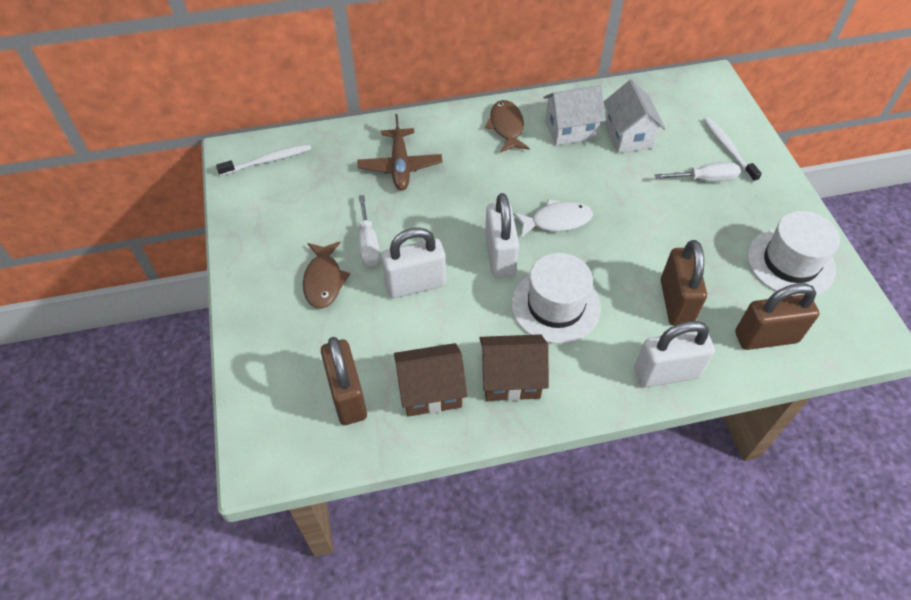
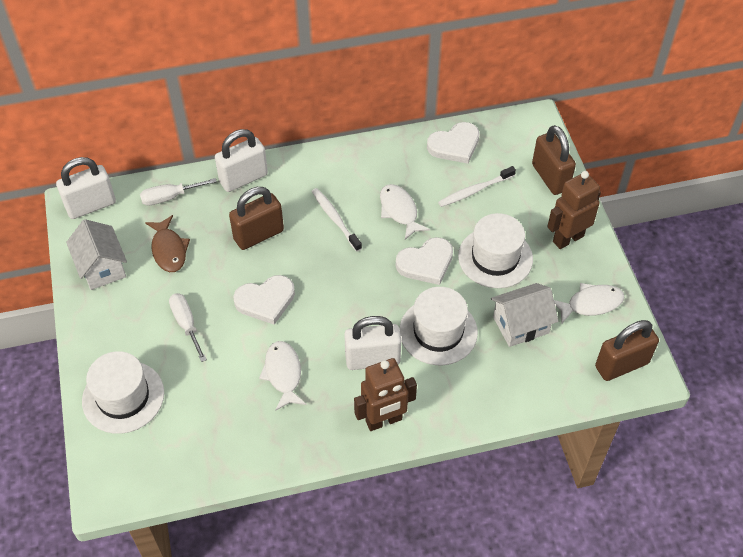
brown fish: [303,241,350,309] [485,100,530,153] = 2 -> [145,215,190,272] = 1
brown house: [394,343,467,416] [479,334,549,401] = 2 -> none = 0
brown plane: [358,114,442,191] = 1 -> none = 0
brown robot: none = 0 -> [354,358,417,431] [547,171,601,249] = 2
white fish: [513,199,593,238] = 1 -> [259,341,307,411] [380,184,430,240] [554,283,625,323] = 3
white hat: [511,253,601,344] [747,211,840,296] = 2 -> [82,351,164,434] [399,287,478,365] [458,213,533,288] = 3
white heart: none = 0 -> [233,275,295,325] [396,237,453,285] [427,122,480,164] = 3

